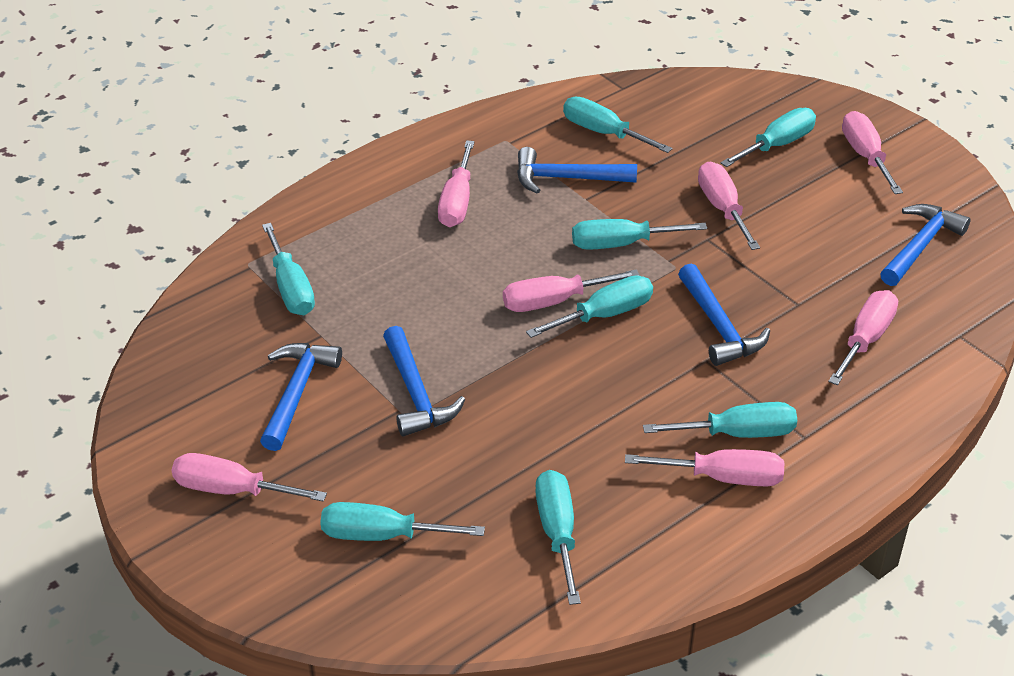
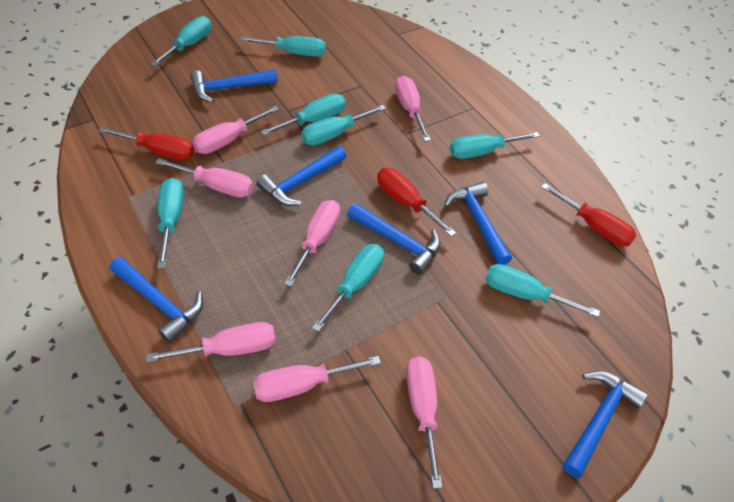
blue hammer: [260,343,342,451] [383,326,465,437] [517,147,637,194] [678,263,770,366] [880,204,971,286] = 5 -> [110,257,203,343] [190,70,278,103] [256,146,347,206] [347,203,441,275] [444,182,512,265] [563,371,648,478] = 6
red screwdriver: none = 0 -> [98,127,194,160] [377,168,456,237] [541,183,637,247] = 3

